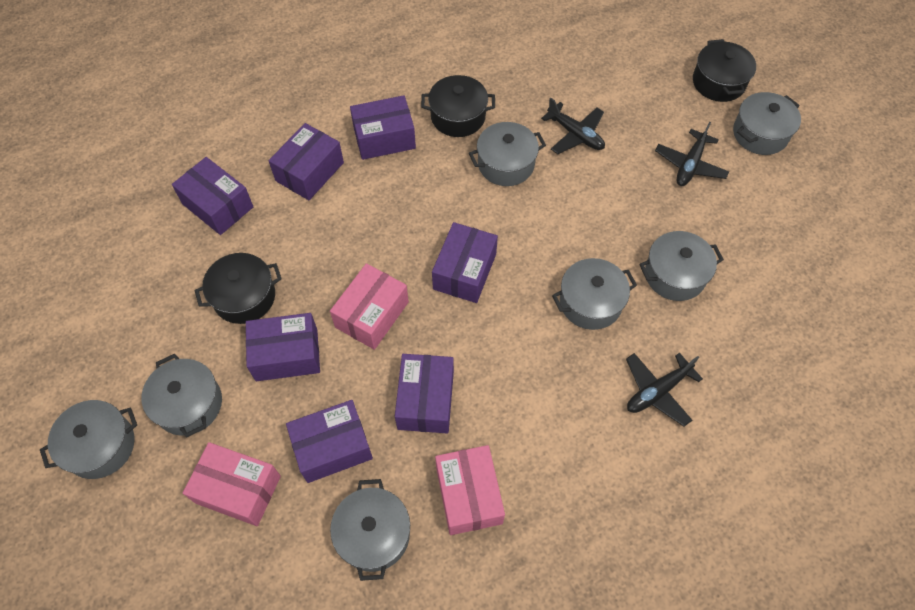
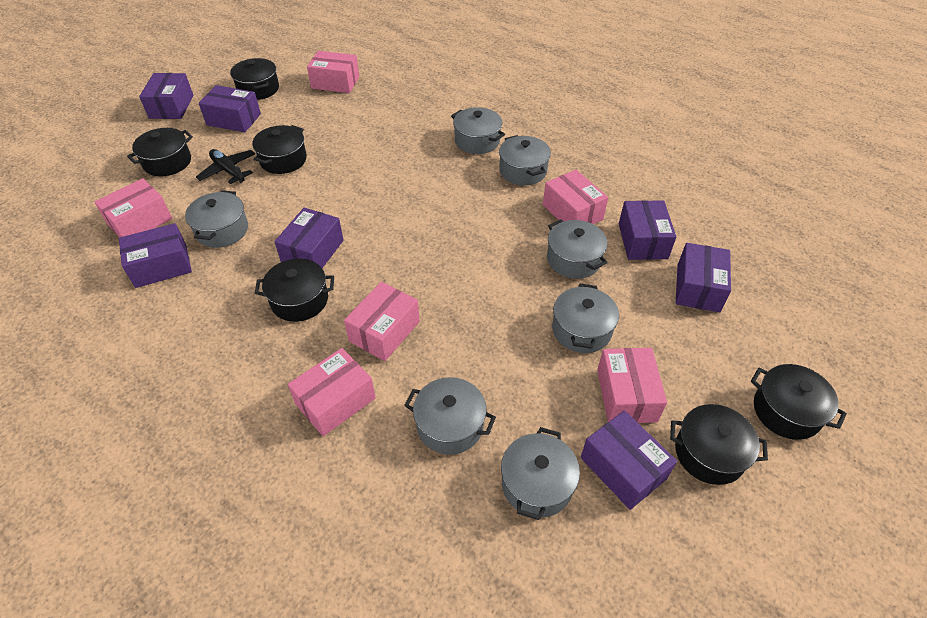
black plane: [541,97,605,154] [626,353,703,427] [655,121,729,186] = 3 -> [196,149,255,184] = 1
black pot: [194,253,282,324] [421,75,495,137] [693,39,756,102] = 3 -> [127,128,193,176] [230,58,279,100] [252,125,307,174] [255,259,334,322] [670,404,768,485] [751,364,847,440] = 6
pink box: [183,442,281,526] [330,263,409,350] [435,445,505,535] = 3 -> [94,178,172,238] [288,348,376,436] [307,51,359,93] [344,282,420,361] [543,170,608,224] [597,348,667,423] = 6

